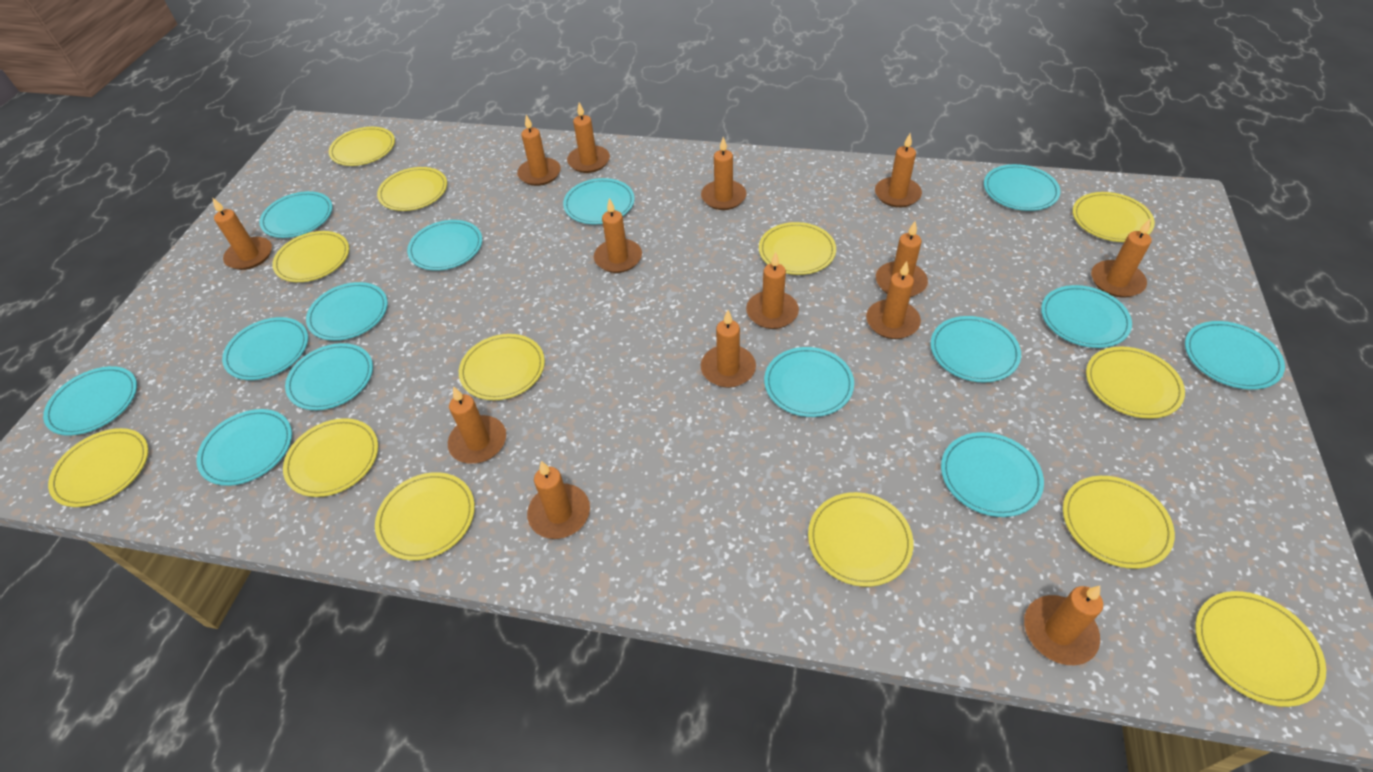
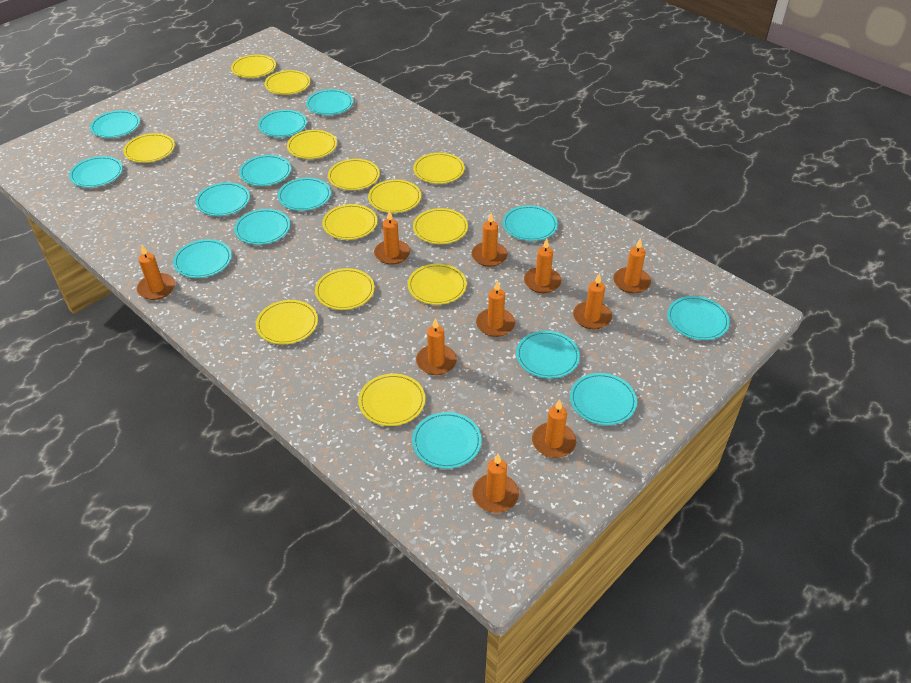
orange candle: [212,197,272,270] [448,386,506,464] [517,115,561,186] [527,461,590,539] [567,102,610,173] [594,198,642,273] [701,137,747,210] [701,310,756,388] [746,252,799,329] [866,261,921,339] [875,134,922,207] [876,221,928,297] [1024,586,1103,665] [1091,218,1152,297] = 14 -> [137,245,175,300] [374,210,410,265] [416,318,457,375] [471,213,508,267] [472,454,519,513] [476,280,515,337] [524,238,561,293] [532,399,576,458] [573,273,612,329] [613,238,651,294] = 10

